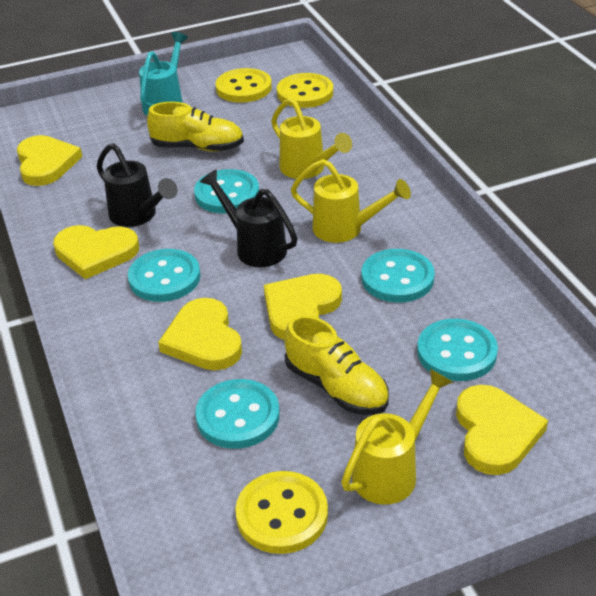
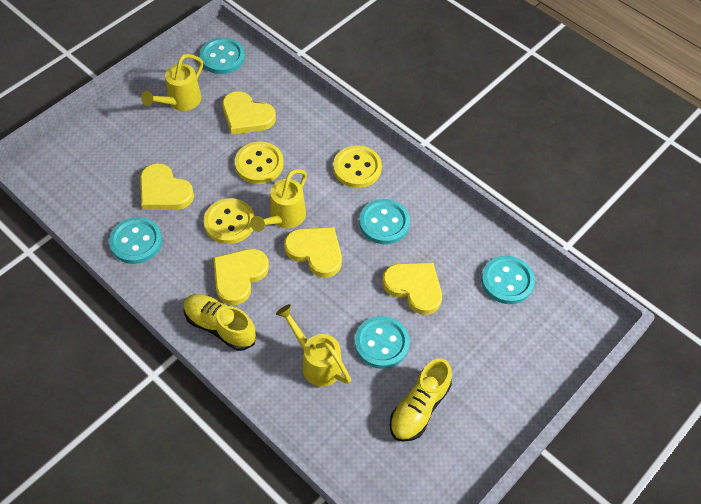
black watering can: [97,143,178,227] [200,169,298,267] = 2 -> none = 0
turquoise watering can: [139,32,188,116] = 1 -> none = 0

